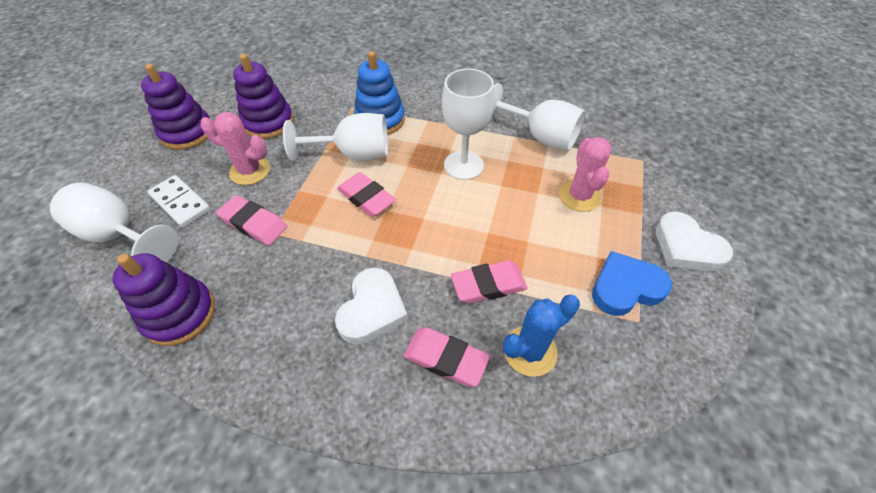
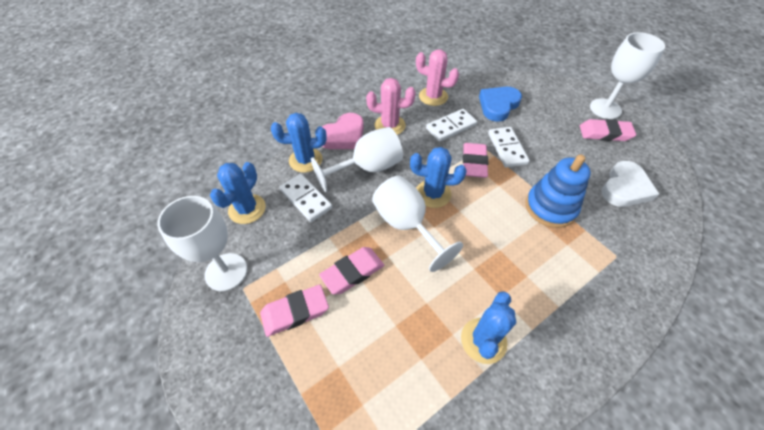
blue cactus: [503,295,580,377] = 1 -> [210,162,266,224] [271,113,327,173] [410,147,467,208] [461,291,516,364] = 4
pink heart: none = 0 -> [322,113,364,149] = 1
purple stacking toy: [112,253,215,346] [141,64,210,150] [233,54,294,139] = 3 -> none = 0
white domino: [147,175,211,228] = 1 -> [279,174,332,222] [426,109,477,142] [488,127,530,168] = 3
white heart: [335,268,408,344] [656,212,733,271] = 2 -> [601,161,659,207] = 1

